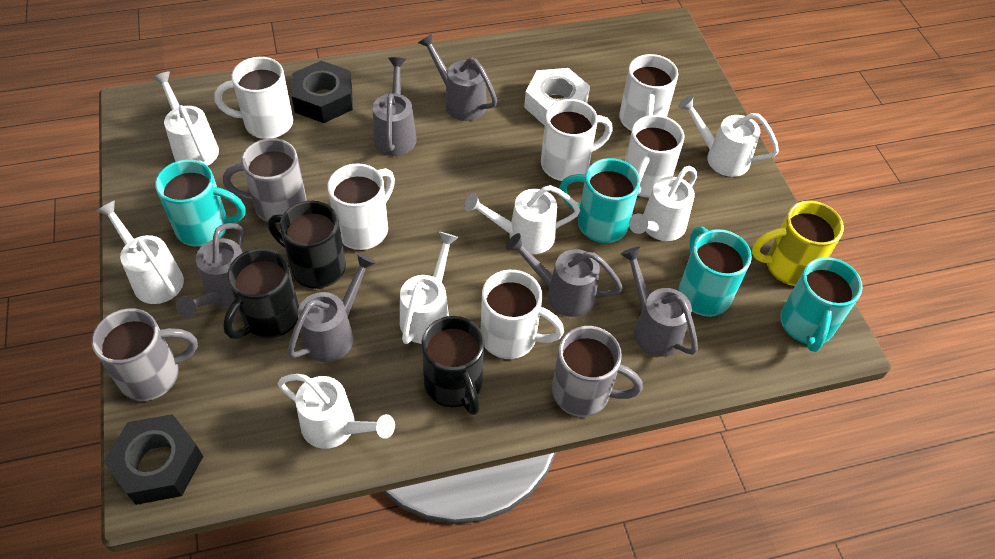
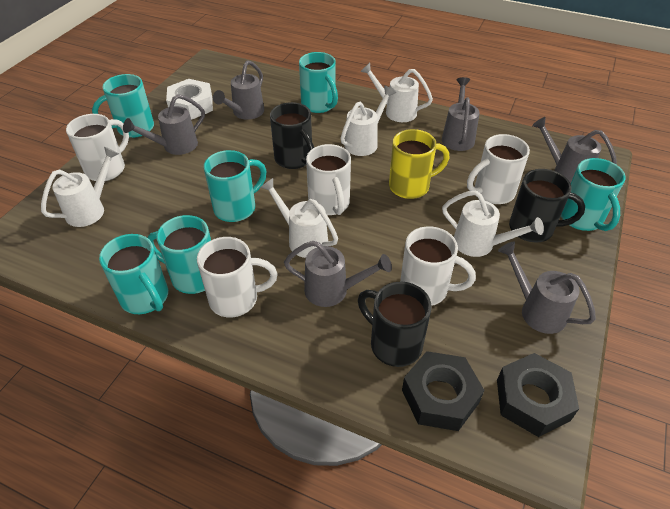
grey mug: [92,308,198,401] [223,138,307,224] [552,326,643,417] = 3 -> none = 0
turquoise mug: [155,160,245,246] [559,158,640,243] [678,226,752,317] [780,257,863,352] = 4 -> [92,74,154,138] [99,234,168,314] [147,215,211,294] [204,150,266,222] [299,52,338,113] [561,158,626,231] = 6
white mug: [214,57,293,139] [328,163,395,250] [481,270,564,359] [541,99,613,181] [619,54,678,131] [625,115,684,198] = 6 -> [66,114,129,181] [197,237,278,317] [306,144,351,215] [400,226,476,306] [467,134,530,204] = 5
white watering can: [96,200,184,304] [152,71,219,166] [277,374,395,449] [400,232,459,344] [464,185,580,254] [629,166,697,241] [678,95,779,177] = 7 -> [41,147,119,227] [260,178,338,258] [341,86,396,156] [360,63,433,122] [442,190,544,257] = 5

